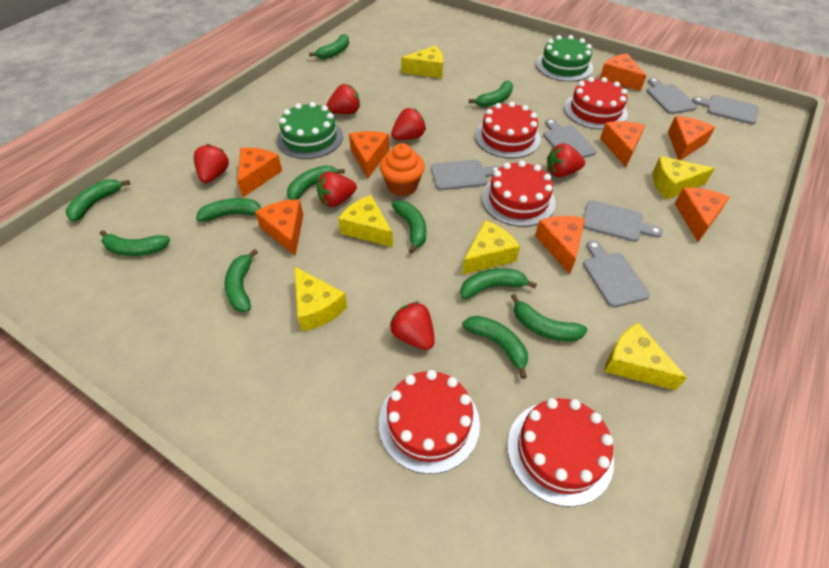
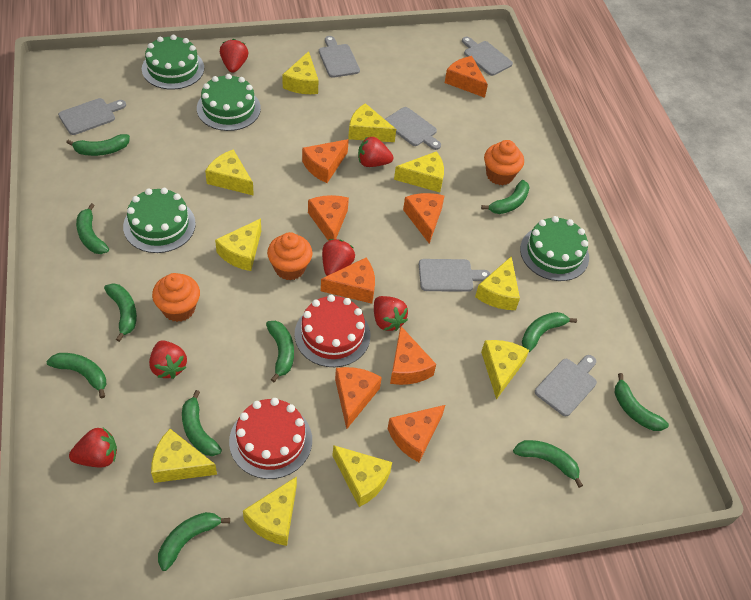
green cake: [277,102,343,159] [536,35,593,82] = 2 -> [123,188,196,253] [142,35,204,89] [197,74,261,131] [520,216,589,281] = 4
orange cupcake: [380,143,425,196] = 1 -> [152,273,200,322] [267,232,313,280] [484,140,524,185] = 3
red cake: [379,370,480,474] [475,102,541,158] [482,161,556,227] [507,398,614,507] [564,77,628,130] = 5 -> [229,398,312,479] [294,295,370,367] = 2
yellow cheese: [294,267,347,331] [338,195,393,247] [401,46,443,79] [462,220,520,275] [604,323,687,390] [653,156,715,199] = 6 -> [151,429,217,483] [205,149,254,196] [215,218,261,271] [243,476,297,546] [283,51,319,94] [332,445,392,507] [348,103,396,142] [394,151,444,192] [475,256,520,310] [481,340,529,400] = 10

